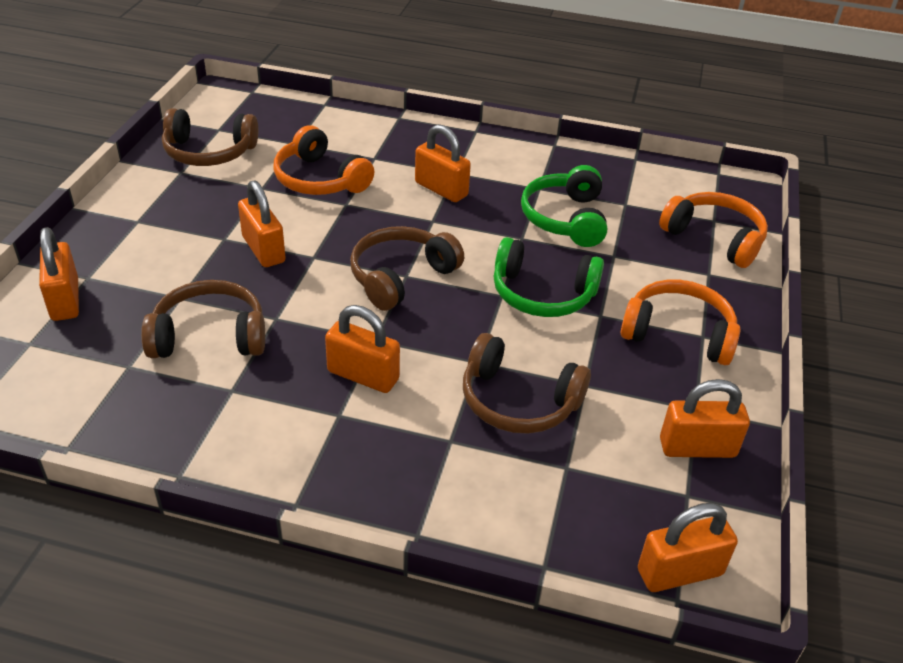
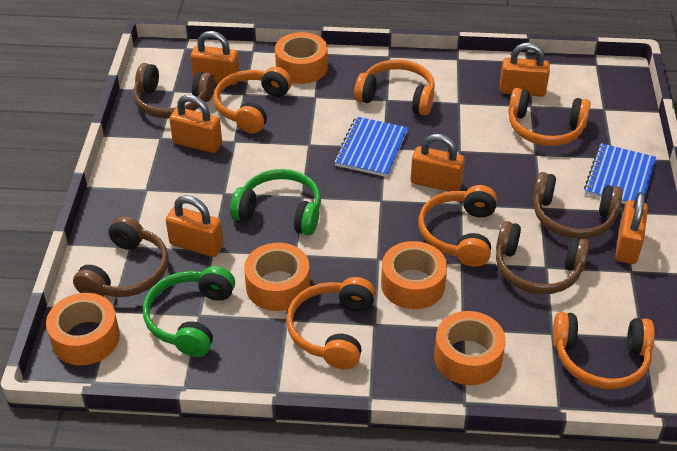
blue notebook: none = 0 -> [334,117,408,177] [584,143,656,204] = 2
orange headphones: [273,125,374,195] [621,280,740,365] [659,192,768,268] = 3 -> [213,67,292,133] [286,277,376,369] [354,59,435,115] [419,185,497,267] [508,88,591,146] [553,312,655,389] = 6
orange tape: none = 0 -> [46,293,120,365] [244,243,310,311] [275,32,328,84] [381,241,447,309] [434,311,506,385] = 5

